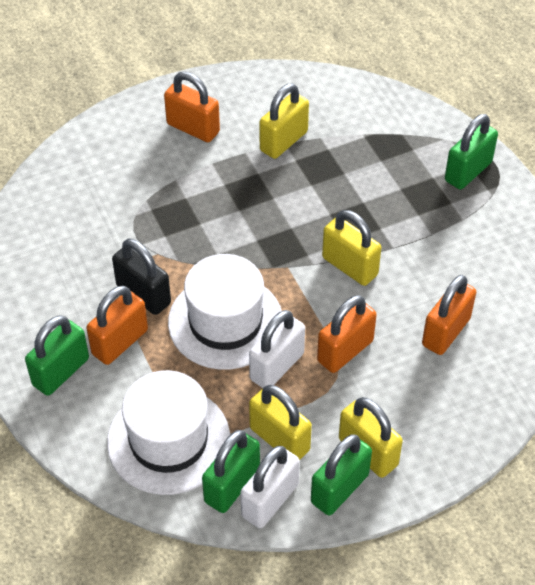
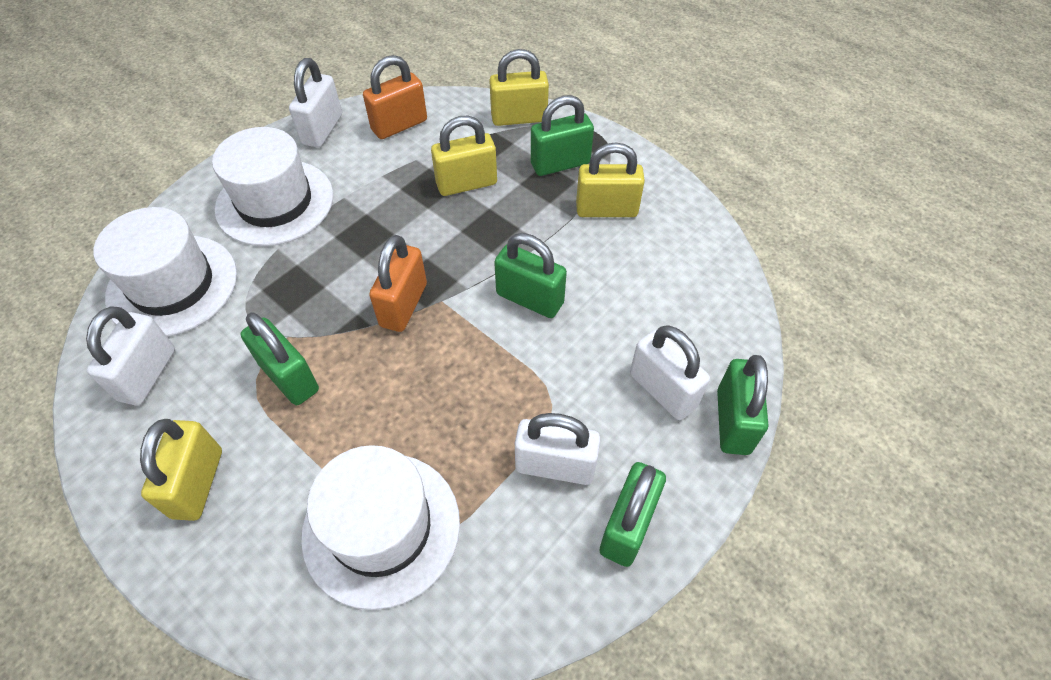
black padlock: [112,239,171,315] = 1 -> none = 0
green padlock: [25,315,89,396] [202,430,260,513] [311,434,372,516] [445,114,498,190] = 4 -> [240,313,319,405] [494,233,567,318] [531,95,594,176] [600,462,666,567] [717,355,768,455] = 5
orange padlock: [86,286,148,365] [164,72,220,142] [317,295,377,373] [422,275,476,355] = 4 -> [363,55,427,139] [369,235,427,332] = 2
white hat: [107,370,230,495] [168,254,282,370] = 2 -> [93,207,237,337] [212,127,333,246] [301,445,460,610] = 3
white padlock: [240,446,300,528] [249,310,305,388] = 2 -> [86,306,175,406] [289,58,342,148] [515,413,601,485] [630,325,710,420] = 4

